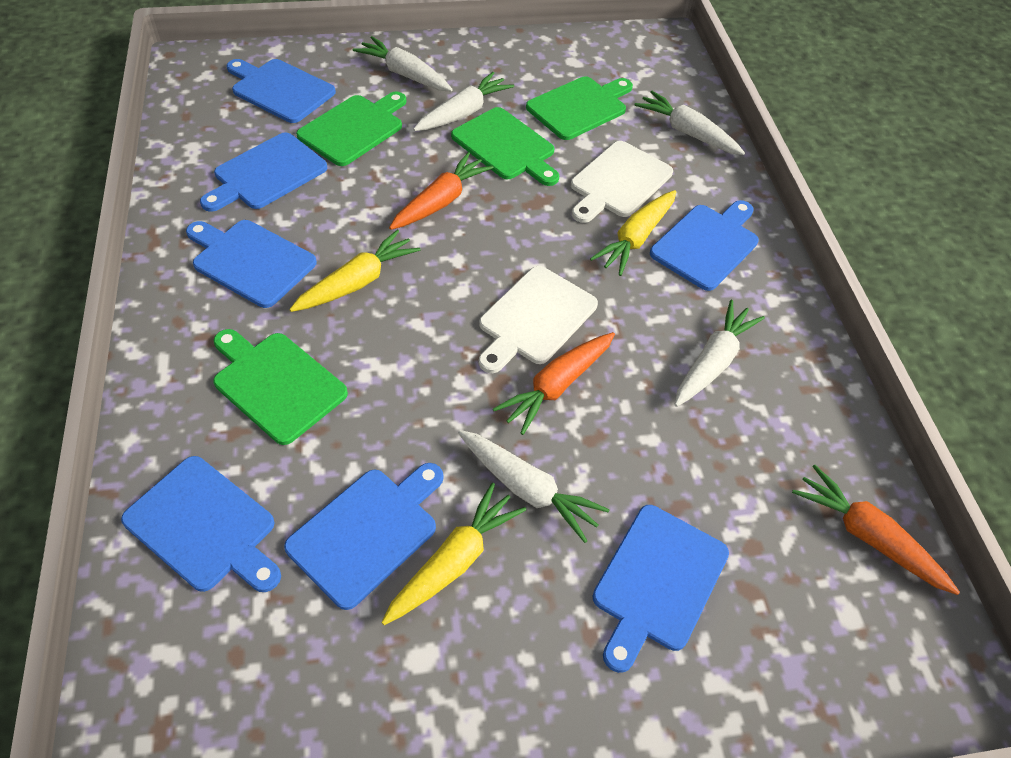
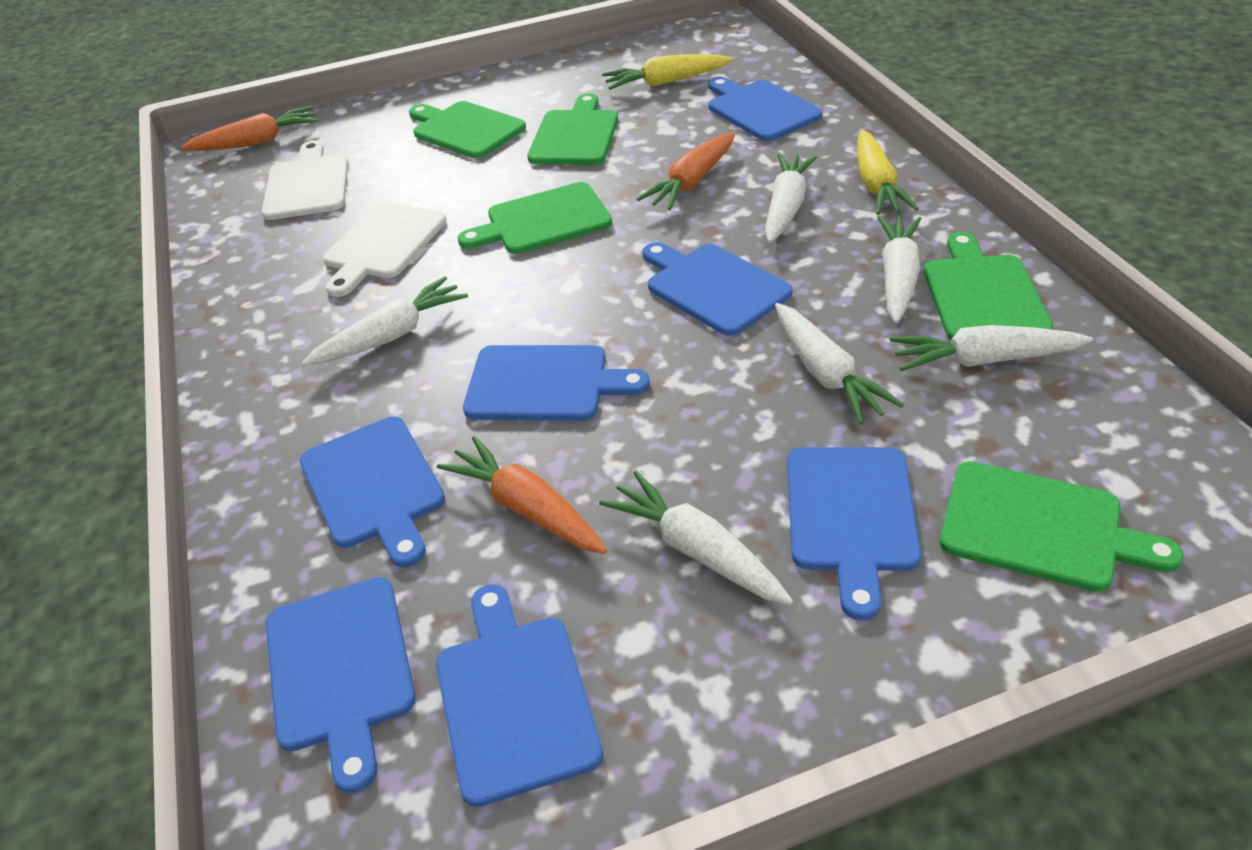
green cutting board: [213,329,348,445] [296,92,407,166] [451,107,559,186] [526,76,633,140] = 4 -> [409,101,526,158] [458,182,612,254] [527,93,618,165] [923,232,1053,340] [940,461,1184,592] = 5
white carrot: [352,36,453,91] [413,72,514,131] [458,430,610,543] [634,91,745,155] [674,300,765,407] = 5 -> [302,276,468,366] [599,471,793,605] [765,153,817,243] [775,303,904,425] [877,215,922,323] [890,325,1093,371] = 6
yellow carrot: [289,229,421,312] [381,482,526,625] [590,190,676,276] = 3 -> [602,54,733,90] [857,130,919,215] = 2

